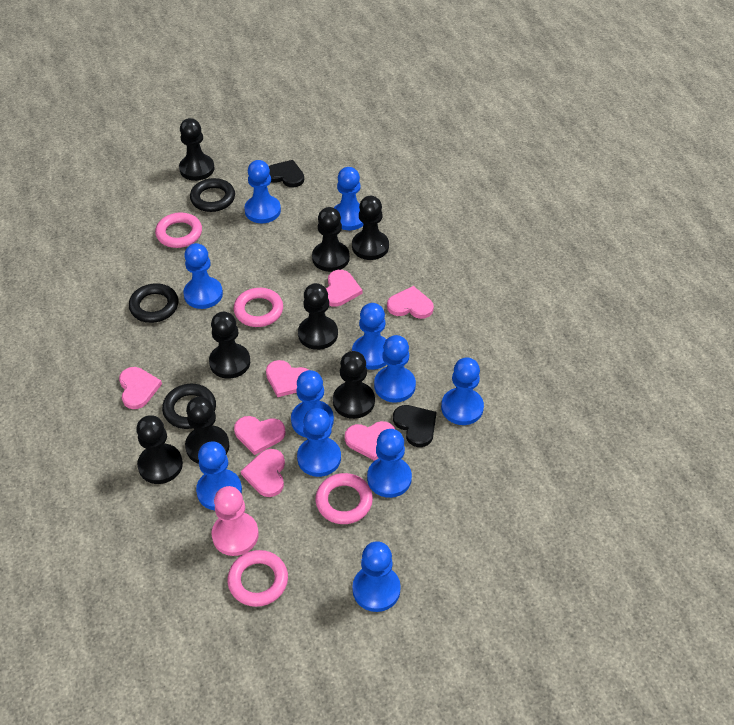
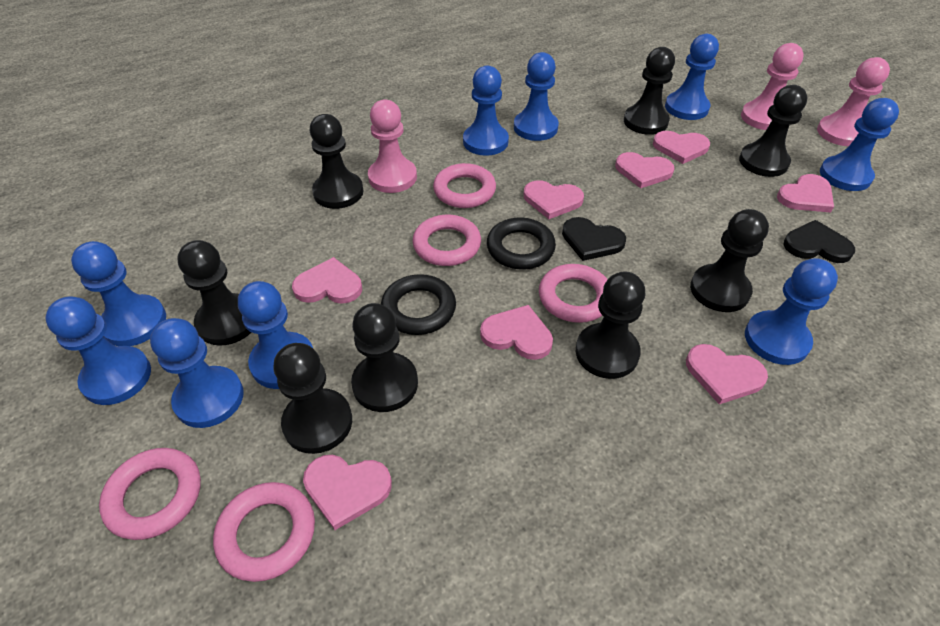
black ring: [129,283,178,323] [162,384,216,429] [190,178,235,212] = 3 -> [381,274,456,335] [487,218,556,269] = 2
blue pawn: [183,243,223,309] [196,441,242,510] [244,160,281,223] [291,370,334,437] [297,408,341,477] [334,167,364,230] [352,303,387,370] [352,541,401,612] [367,429,412,498] [374,335,416,403] [441,357,484,425] = 11 -> [45,296,151,405] [71,241,166,346] [150,318,244,428] [238,281,313,389] [463,65,509,156] [514,52,559,141] [665,34,719,120] [745,258,838,365] [820,98,899,191] = 9
pink heart: [119,367,162,409] [234,416,285,455] [241,449,285,497] [266,360,308,397] [326,270,362,307] [345,421,395,461] [387,286,434,319] = 7 -> [292,257,362,304] [303,455,392,530] [480,305,553,360] [524,180,584,219] [615,152,675,188] [653,131,710,164] [686,344,768,404] [777,174,834,212] = 8
pink pawn: [212,486,259,556] = 1 -> [368,100,417,193] [741,43,804,130] [817,57,890,146] = 3
pink ring: [155,212,202,248] [228,550,288,607] [234,288,283,327] [315,473,373,524] = 4 -> [99,448,201,540] [213,482,315,582] [413,215,481,266] [433,163,496,208] [539,264,608,323] = 5

